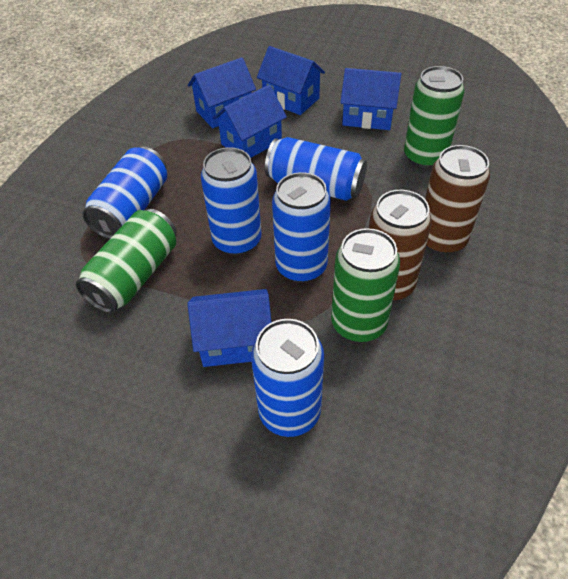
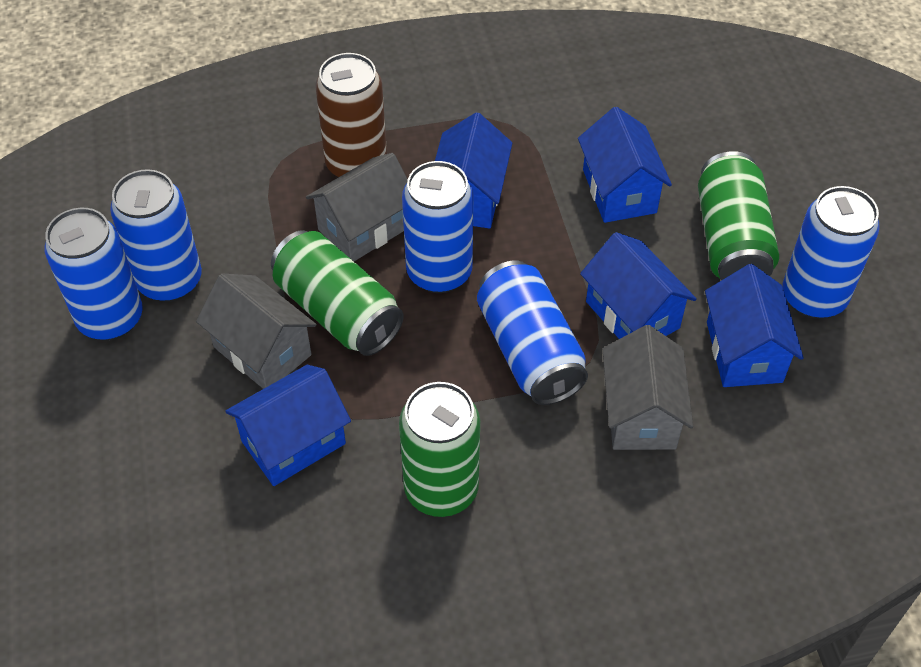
brown can: [369,190,432,302] [425,145,490,255] = 2 -> [315,53,387,177] = 1
grey house: none = 0 -> [196,273,316,389] [306,153,408,261] [603,325,693,450] = 3

